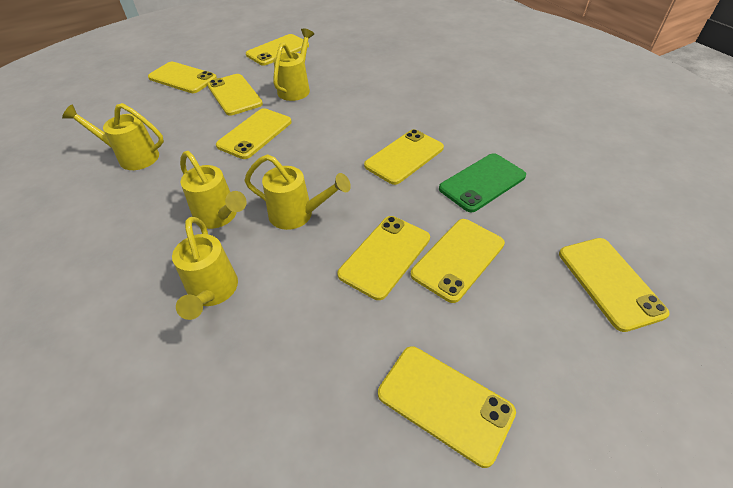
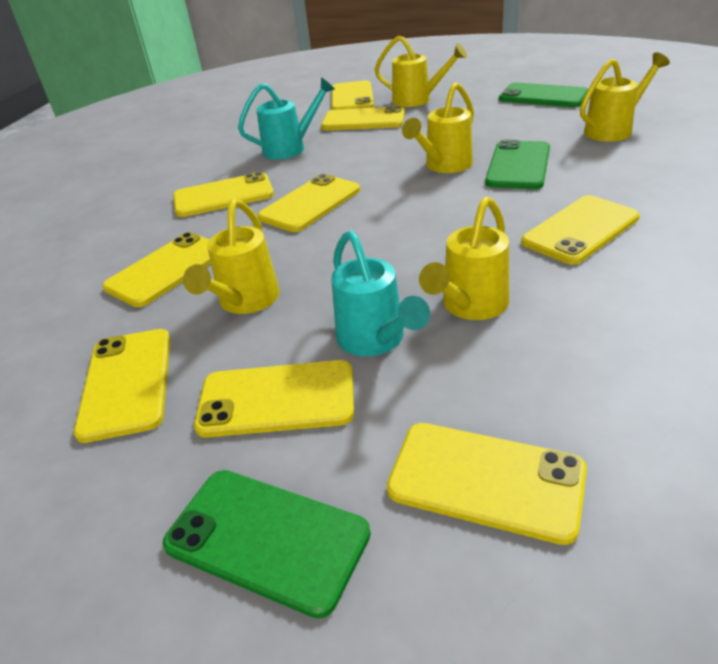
green phone: [439,153,526,212] = 1 -> [163,470,371,619] [485,140,550,189] [499,83,588,107] = 3
turquoise watering can: none = 0 -> [238,77,335,160] [331,230,430,356] = 2

